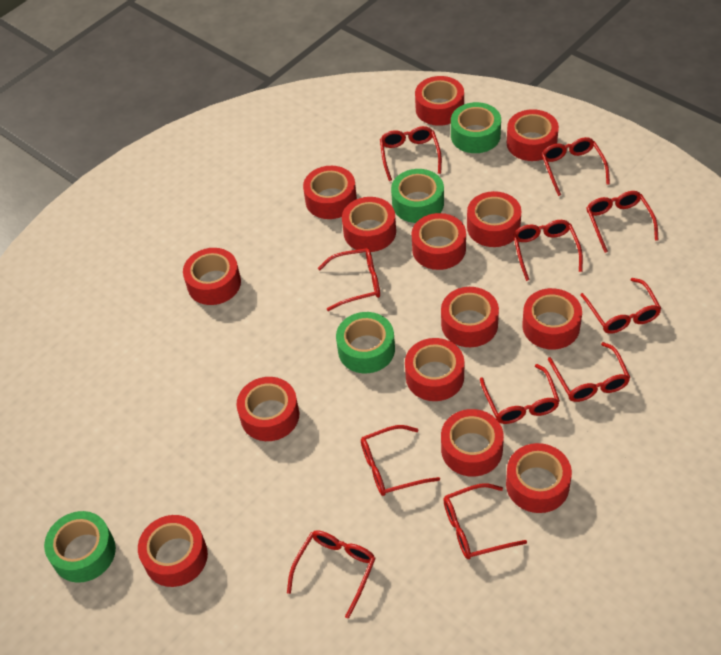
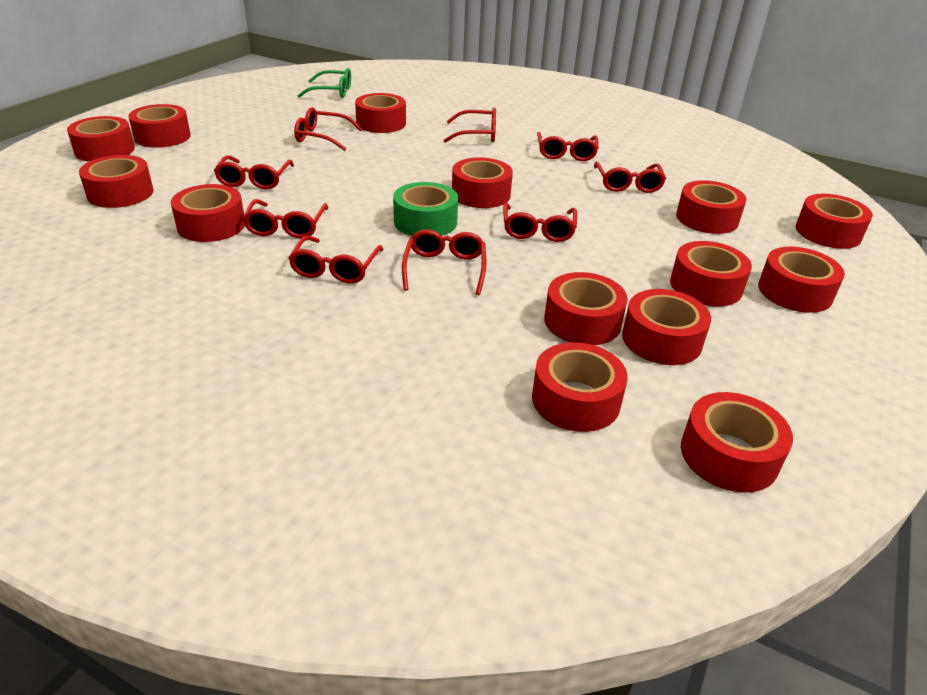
green glasses: none = 0 -> [297,68,351,98] = 1
green tape: [44,511,116,583] [336,312,395,373] [391,169,444,223] [451,102,501,153] = 4 -> [393,182,458,236] = 1
red glasses: [287,530,376,619] [318,248,380,311] [361,425,440,496] [380,126,442,181] [443,483,527,559] [480,364,560,424] [513,220,583,281] [541,137,610,196] [548,342,630,402] [580,278,662,334] [586,191,658,253] = 11 -> [214,156,294,189] [242,199,328,239] [288,235,384,284] [294,107,362,151] [402,230,487,295] [443,108,496,143] [503,202,577,242] [537,132,599,161] [594,161,666,193] = 9

